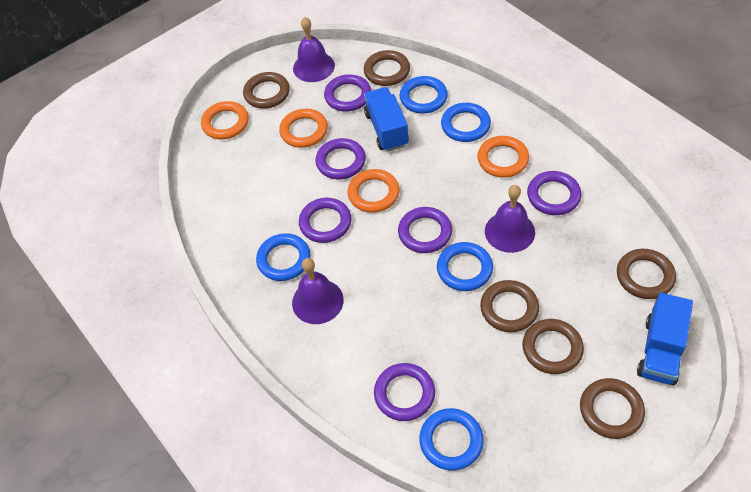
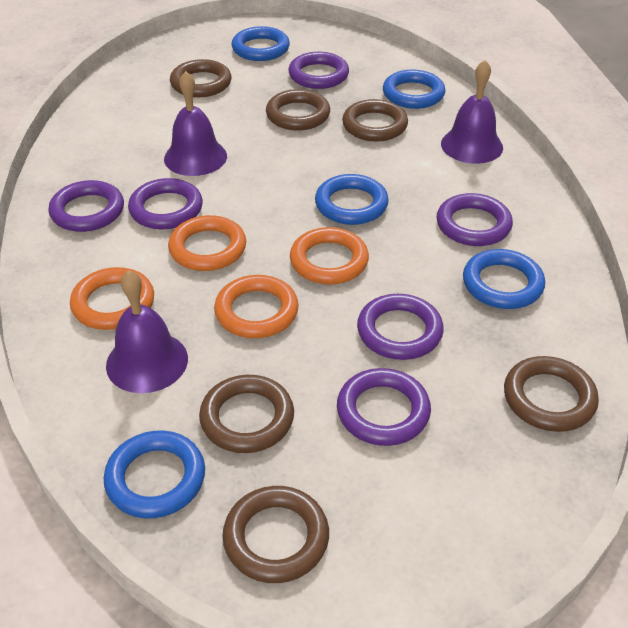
blue truck: [364,87,409,151] [637,293,693,385] = 2 -> none = 0

